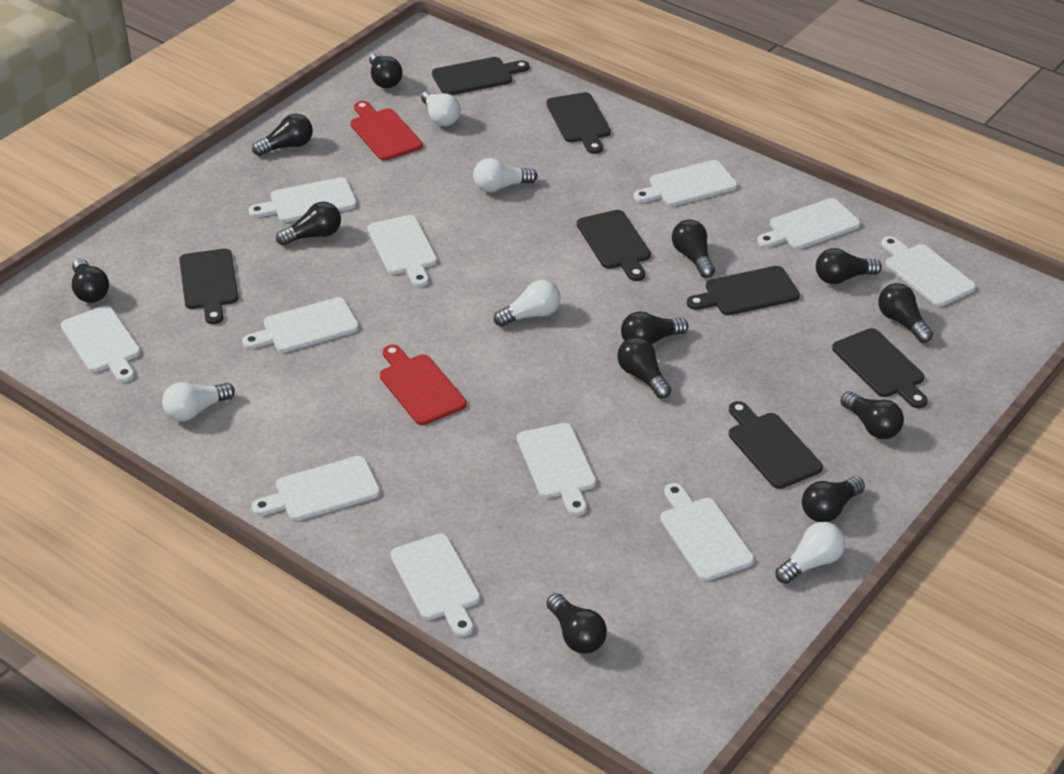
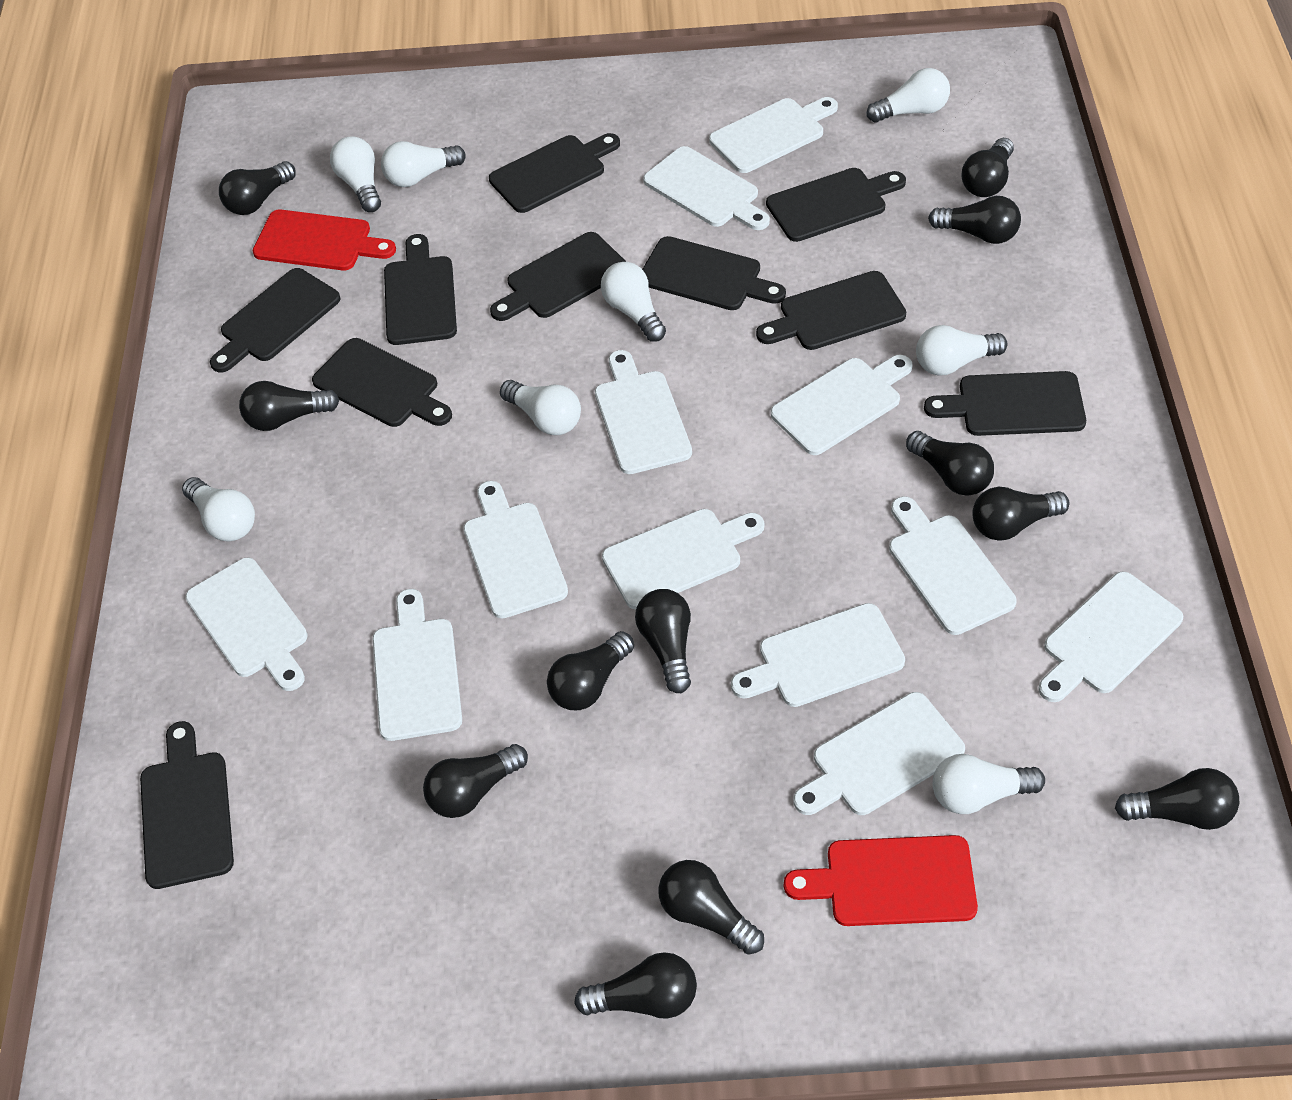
black cutting board: [179,249,239,324] [432,57,529,95] [547,92,611,154] [577,210,651,281] [687,266,800,315] [729,401,823,489] [832,328,928,408] = 7 -> [140,721,234,889] [210,268,341,373] [312,338,452,427] [384,234,457,345] [489,133,620,213] [490,232,626,321] [642,236,786,310] [756,271,906,350] [766,168,906,242] [924,371,1086,436] = 10
white cutting board: [61,305,141,382] [242,297,359,352] [248,177,357,222] [251,456,380,521] [368,215,437,287] [390,534,480,637] [517,423,596,516] [633,160,738,206] [660,483,754,581] [757,198,860,249] [881,236,976,306] = 11 -> [185,557,308,691] [373,589,462,741] [464,481,568,618] [595,350,692,474] [602,509,765,609] [643,146,770,230] [709,97,838,173] [731,603,905,707] [771,355,913,455] [793,692,965,815] [889,496,1017,635] [1038,572,1183,702] = 12
white light bulb: [162,382,235,421] [421,90,461,126] [473,158,537,192] [494,280,561,327] [775,522,845,584] = 5 -> [182,477,255,541] [330,136,381,212] [381,141,466,187] [500,380,581,435] [601,262,666,342] [867,68,950,123] [916,325,1008,375] [933,754,1045,814] = 8

